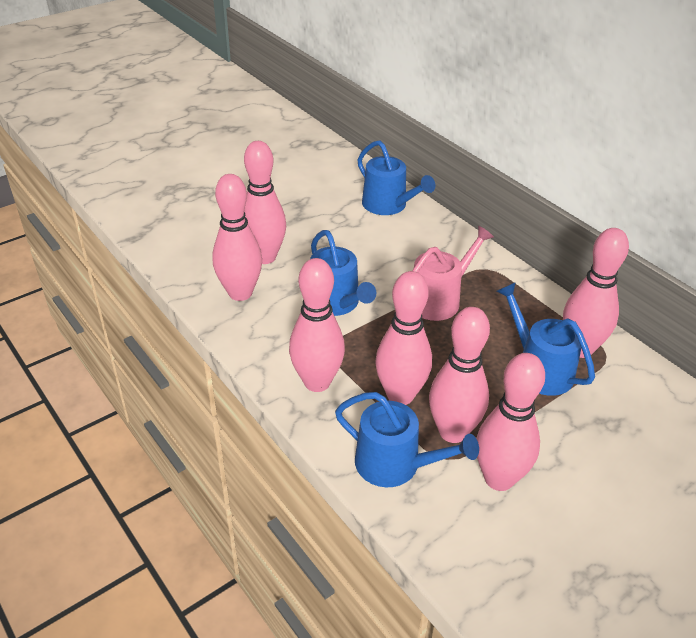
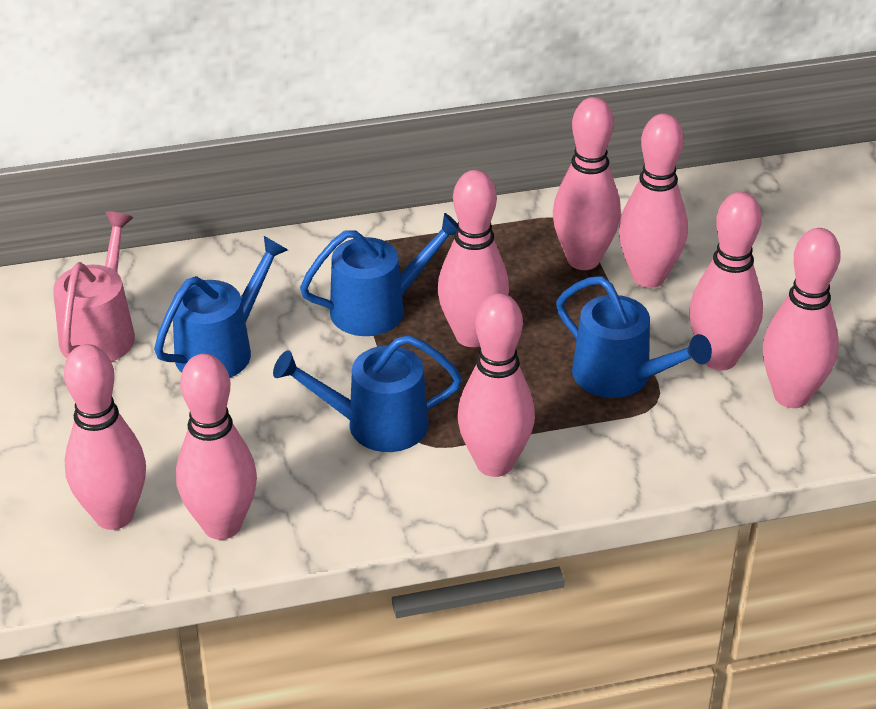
pink bowling pin: [212,174,262,301] [244,141,286,264] [289,258,345,392] [375,271,432,405] [429,307,490,443] [476,353,545,491] [563,228,629,358] = 7 -> [64,344,146,530] [176,354,257,540] [438,170,509,347] [457,293,535,477] [553,97,621,270] [619,114,688,288] [690,192,763,370] [763,228,841,408] = 8

